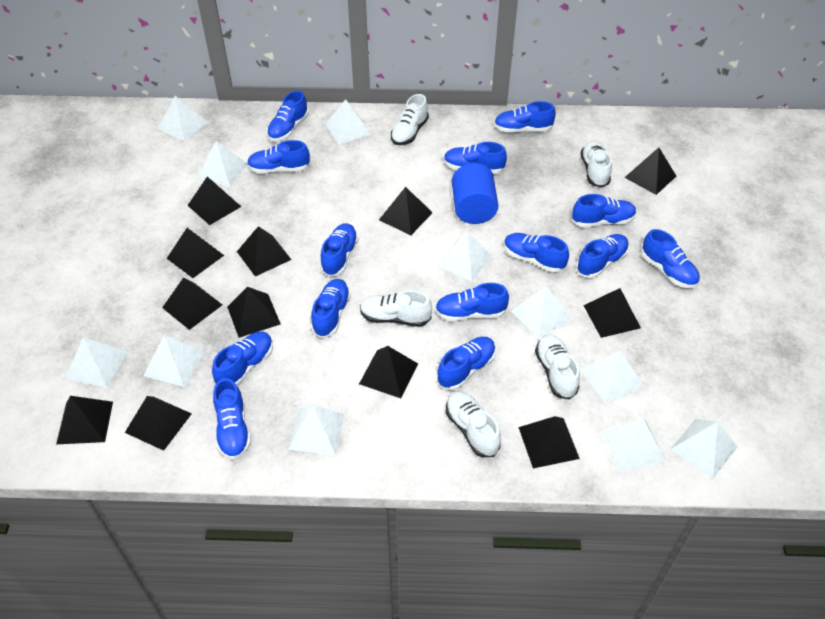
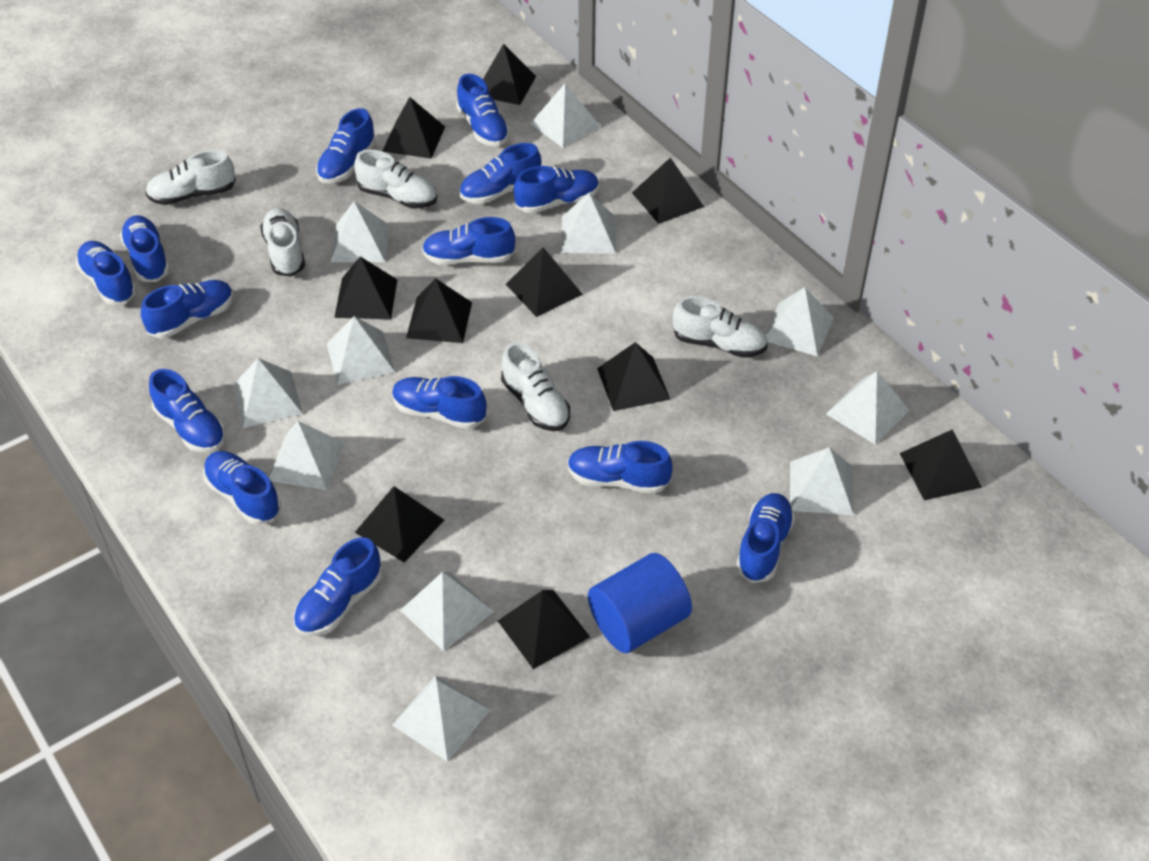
black pyramid: [56,396,113,444] [125,396,192,451] [162,277,222,330] [167,228,224,278] [188,176,241,225] [227,287,281,338] [237,226,292,276] [359,346,418,398] [379,187,433,235] [518,416,580,468] [583,288,641,338] [624,147,676,195] = 12 -> [334,257,397,319] [355,486,444,563] [382,97,445,159] [406,278,472,343] [483,44,536,105] [498,590,590,669] [506,247,583,317] [597,342,671,411] [632,157,704,224] [899,429,982,500] = 10

